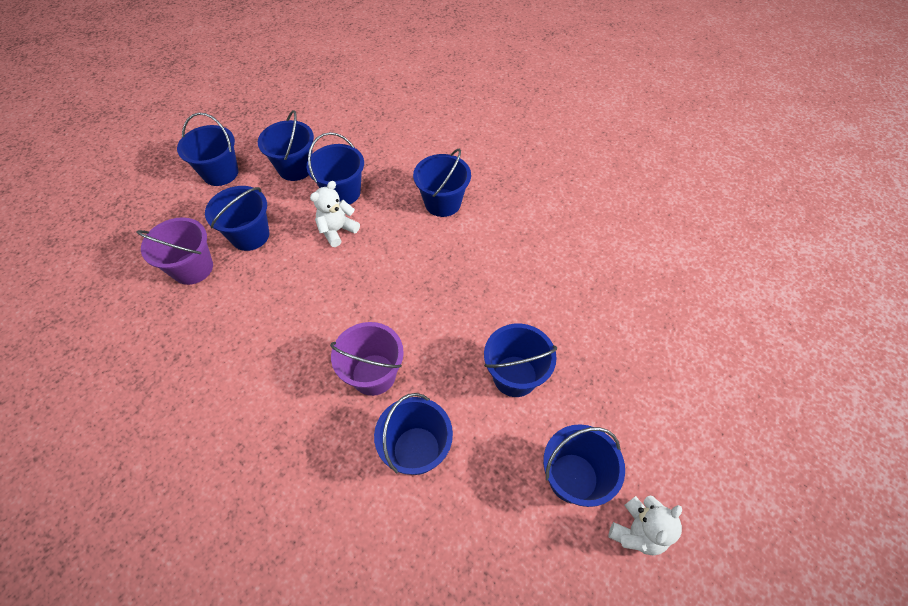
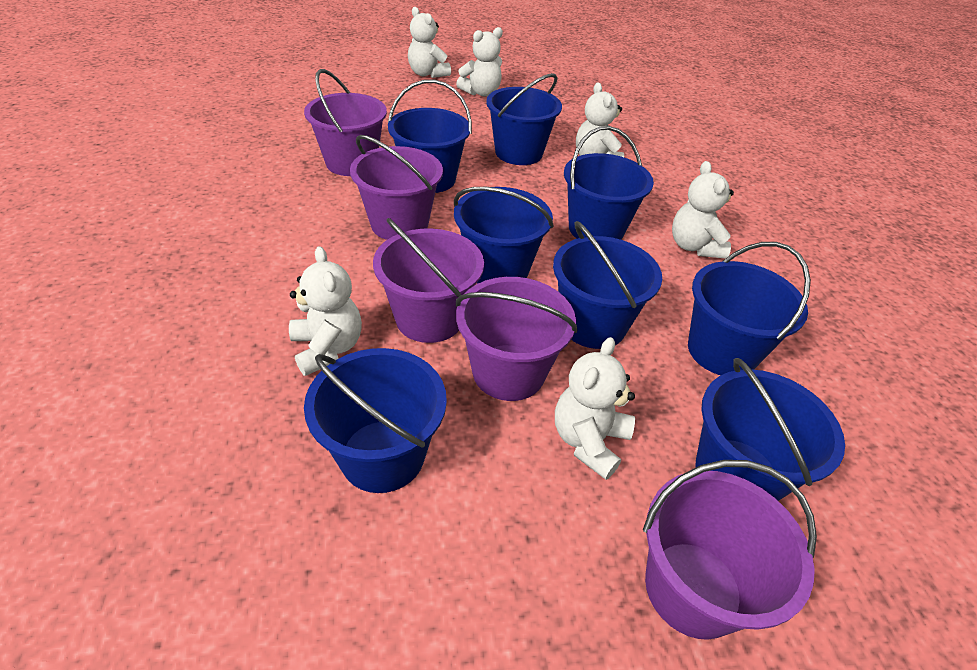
purple bucket: [137,217,213,285] [330,322,404,396] = 2 -> [304,69,387,176] [350,135,443,240] [373,218,484,343] [456,277,577,401] [643,460,817,640] = 5
white teddy bear: [310,181,360,247] [608,496,682,555] = 2 -> [289,246,362,376] [408,7,451,78] [456,27,503,97] [555,337,635,480] [576,82,624,157] [672,161,734,259] = 6

